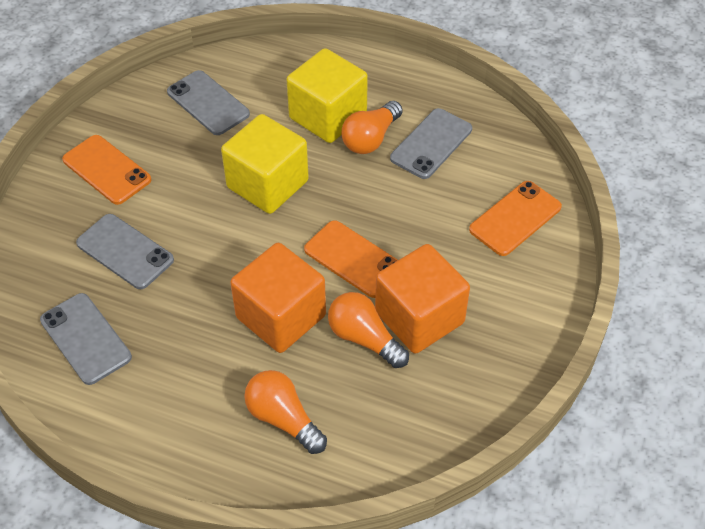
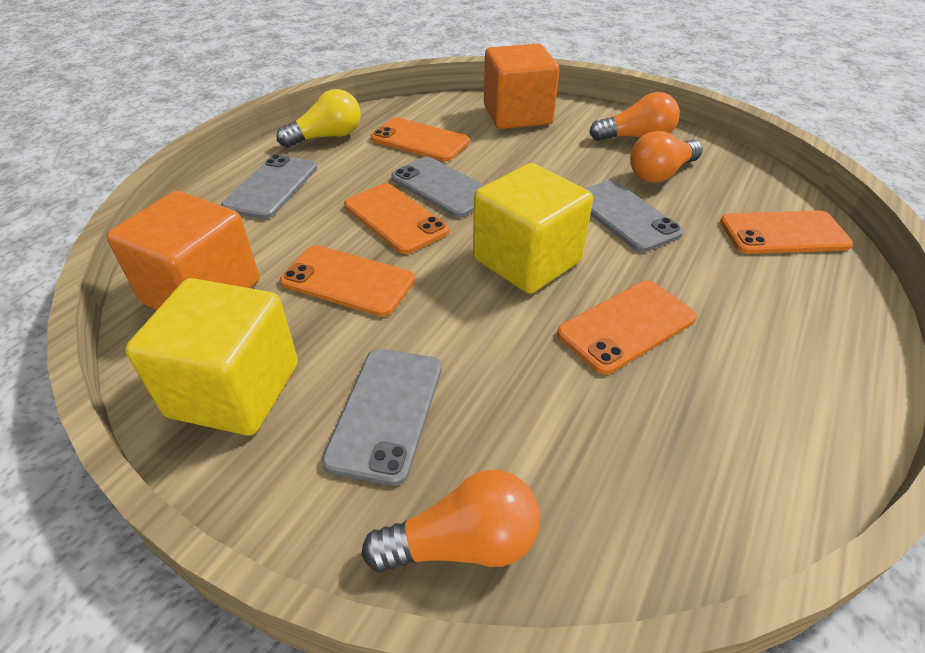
orange phone: [62,135,151,205] [304,220,398,298] [469,181,562,256] = 3 -> [280,245,415,317] [344,183,449,254] [371,117,470,162] [557,280,697,375] [720,211,853,254] = 5
yellow light bulb: none = 0 -> [276,89,361,148] = 1

